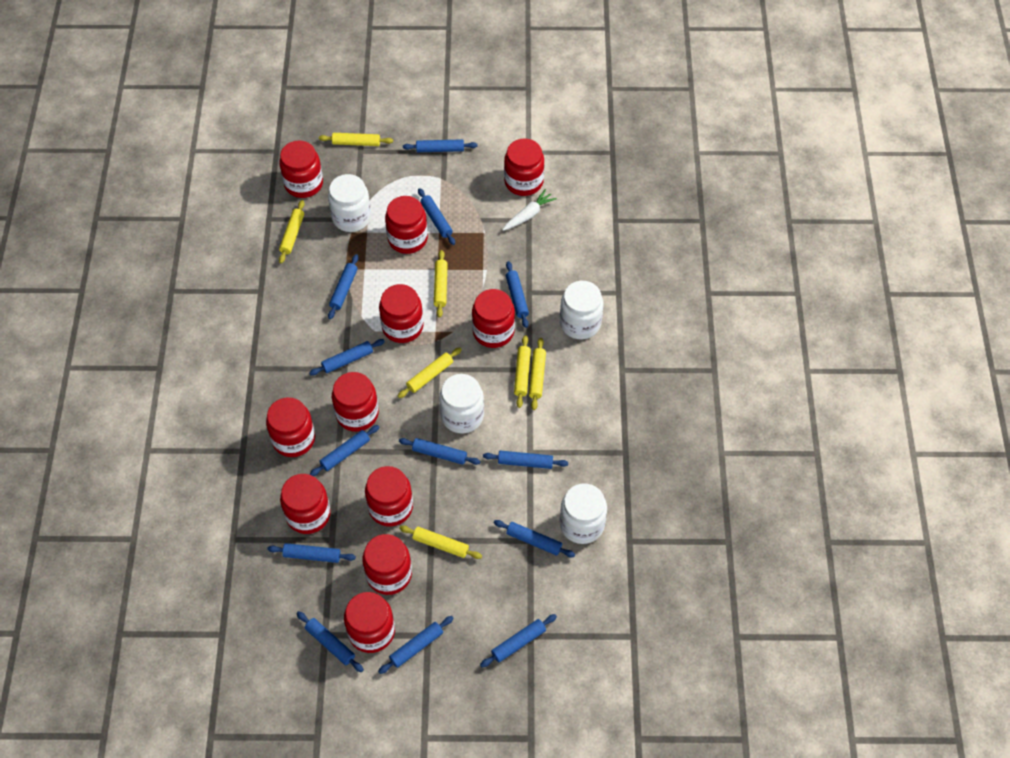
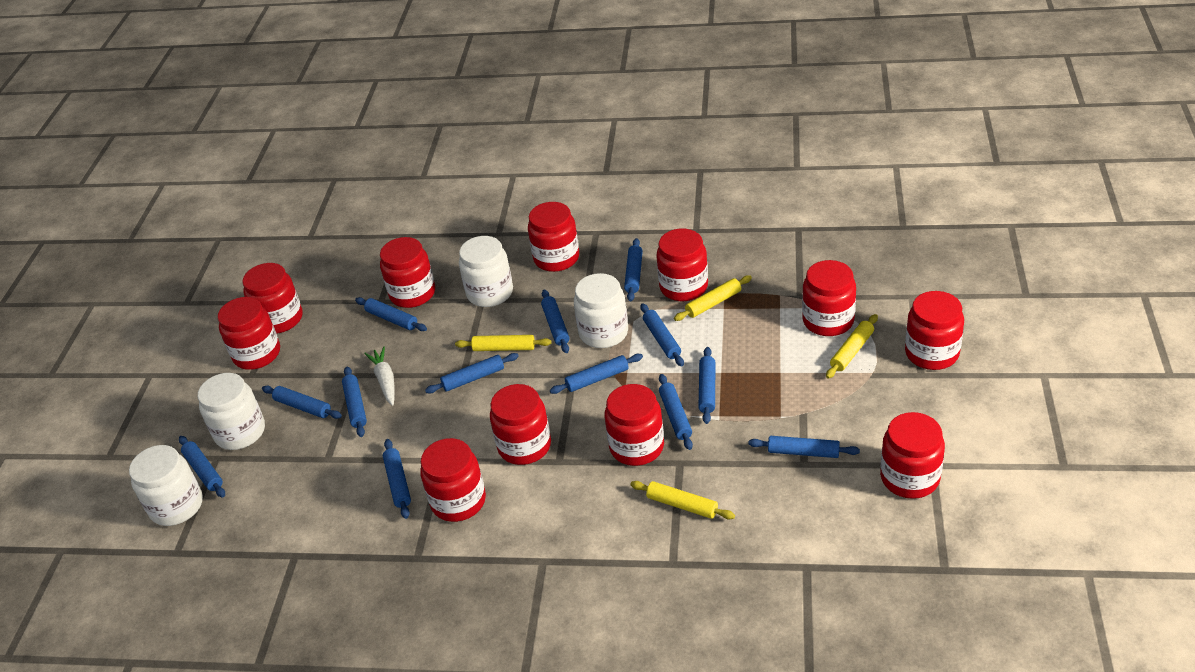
yellow rolling pin: [279,200,305,264] [319,133,393,146] [398,347,462,398] [399,526,482,559] [434,250,448,318] [514,335,531,408] [529,338,546,410] = 7 -> [455,335,551,351] [630,481,735,519] [674,275,752,321] [826,314,878,379] = 4

